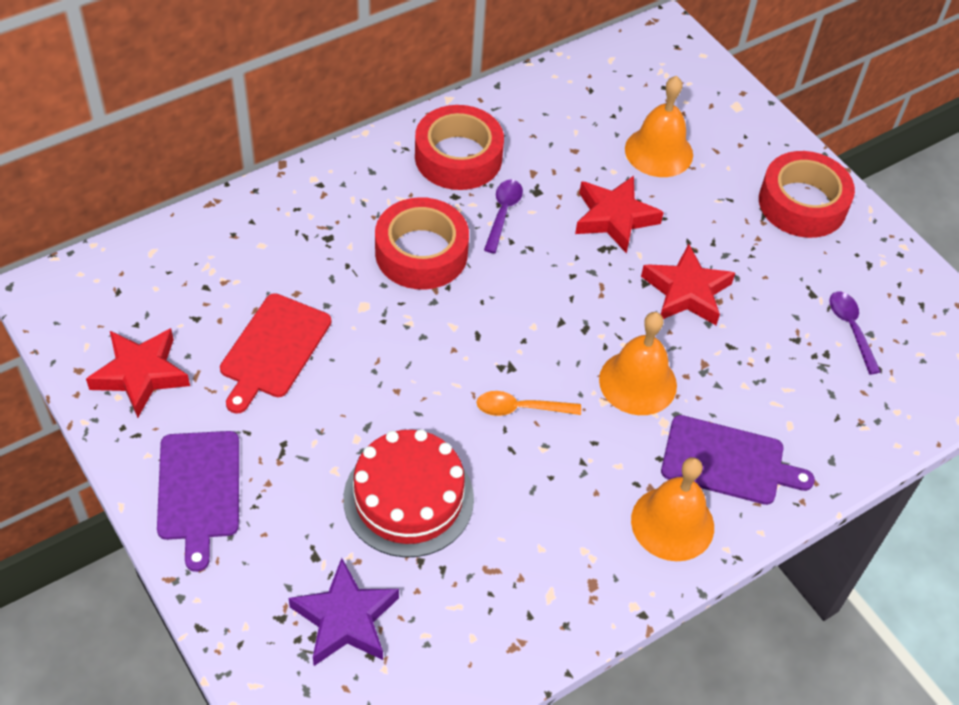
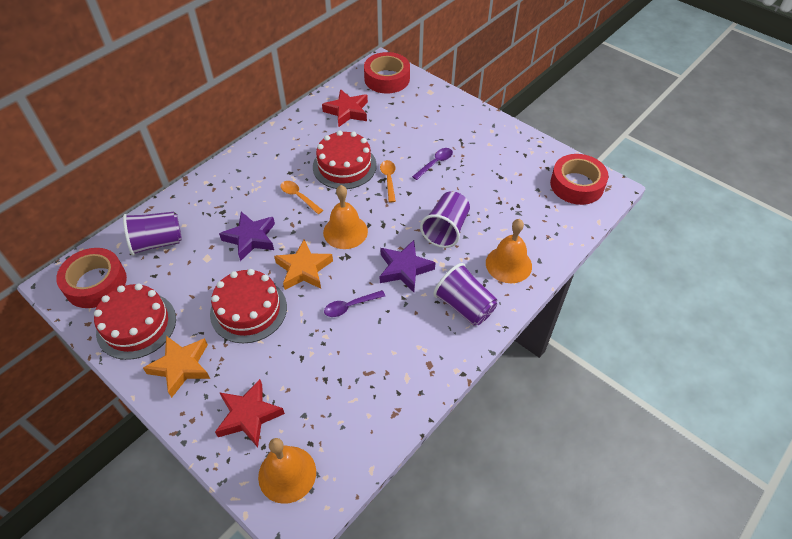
orange spoon: [476,391,581,416] = 1 -> [280,181,323,214] [380,160,396,202] = 2
orange star: none = 0 -> [143,336,210,398] [274,240,333,290] = 2
purple cup: none = 0 -> [123,212,182,256] [420,191,470,248] [433,263,497,326] = 3
purple cutting board: [157,431,239,572] [661,415,815,505] = 2 -> none = 0
purple star: [288,558,399,666] = 1 -> [219,212,275,261] [380,240,436,292] = 2
red cake: [343,429,474,557] = 1 -> [94,283,176,360] [210,269,287,343] [313,130,377,189] = 3
red cutting board: [220,293,332,414] = 1 -> none = 0
red star: [86,328,190,418] [575,176,664,254] [641,244,735,325] = 3 -> [215,379,285,447] [322,89,368,127] = 2

